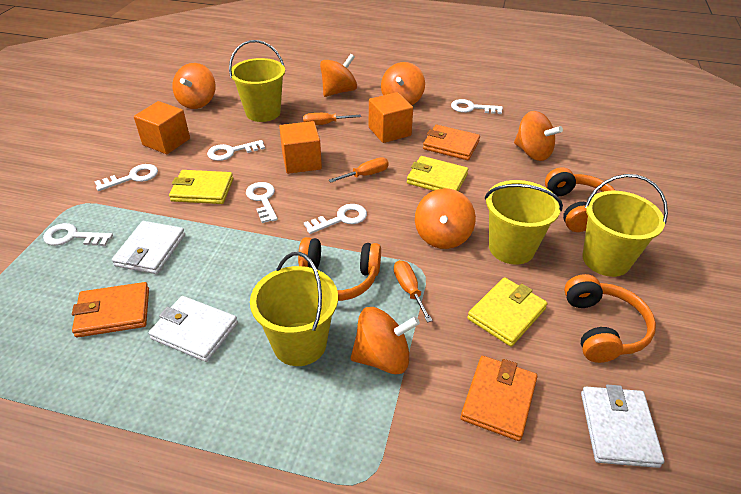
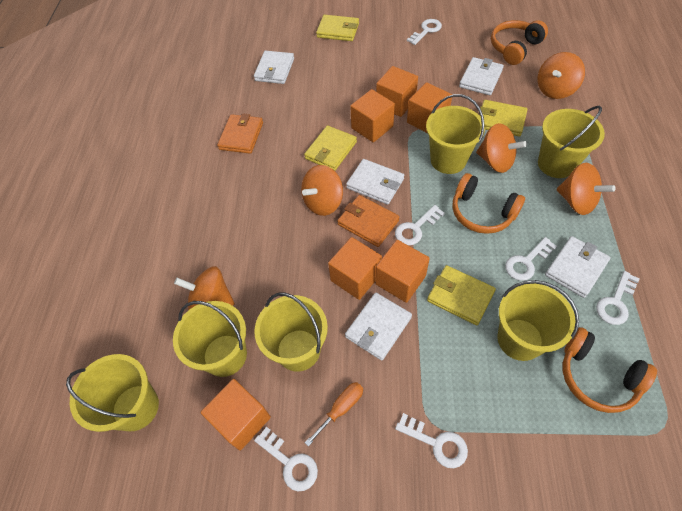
orange cube: [134,101,190,154] [279,121,322,174] [369,92,413,143] = 3 -> [201,379,271,451] [328,237,382,300] [350,89,395,142] [375,240,430,303] [376,66,418,117] [407,82,452,133] = 6
orange screwdriver: [303,113,361,125] [329,157,389,182] [394,260,433,322] = 3 -> [305,382,363,447] = 1
orange spinning top: [173,63,216,109] [320,54,357,97] [351,307,420,374] [381,62,425,105] [415,188,476,249] [514,111,563,161] = 6 -> [174,266,234,310] [301,165,343,216] [476,123,527,173] [538,52,585,99] [556,163,615,215] = 5
orange wallet: [72,282,149,338] [423,125,480,160] [460,356,537,441] = 3 -> [217,113,263,154] [337,195,399,247] = 2
white wallet: [112,221,185,274] [149,296,238,362] [581,385,664,468] = 3 -> [254,51,294,84] [345,293,412,361] [346,159,404,205] [459,57,504,95] [545,236,611,298] = 5
yellow bucket: [229,40,285,122] [250,252,338,366] [485,180,563,265] [582,174,668,277] = 4 -> [66,354,159,432] [173,301,247,377] [254,293,328,372] [426,94,485,174] [498,280,579,361] [538,106,605,178] = 6
yellow wallet: [169,170,233,204] [407,156,468,191] [467,277,548,347] = 3 -> [304,126,357,171] [316,15,359,41] [427,265,496,325] [479,100,528,137] = 4

